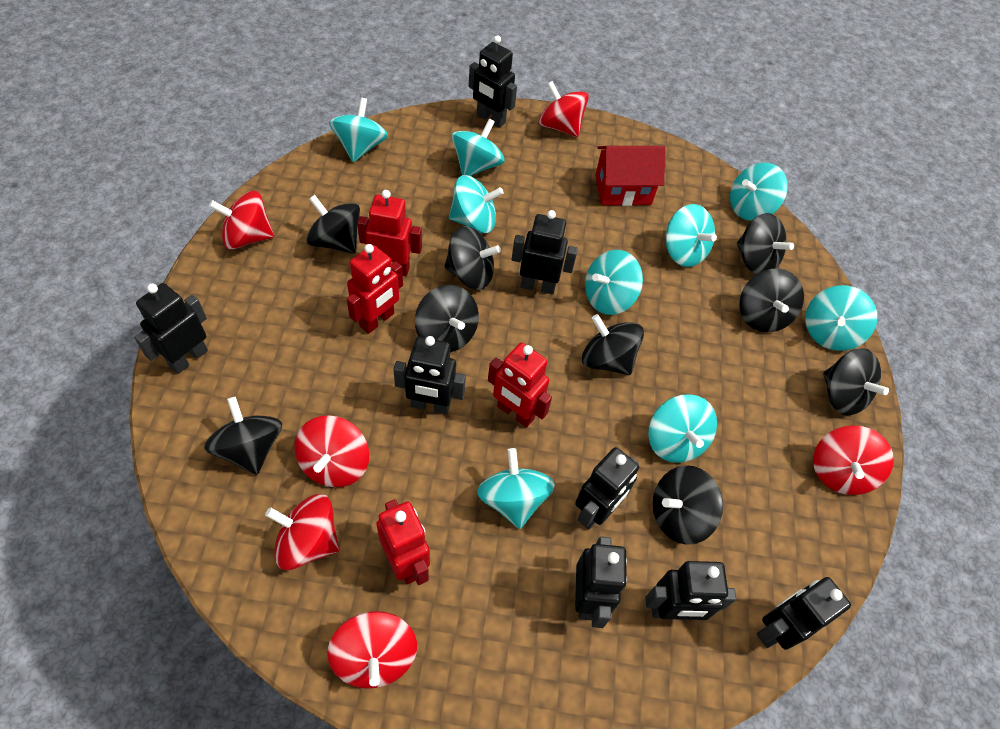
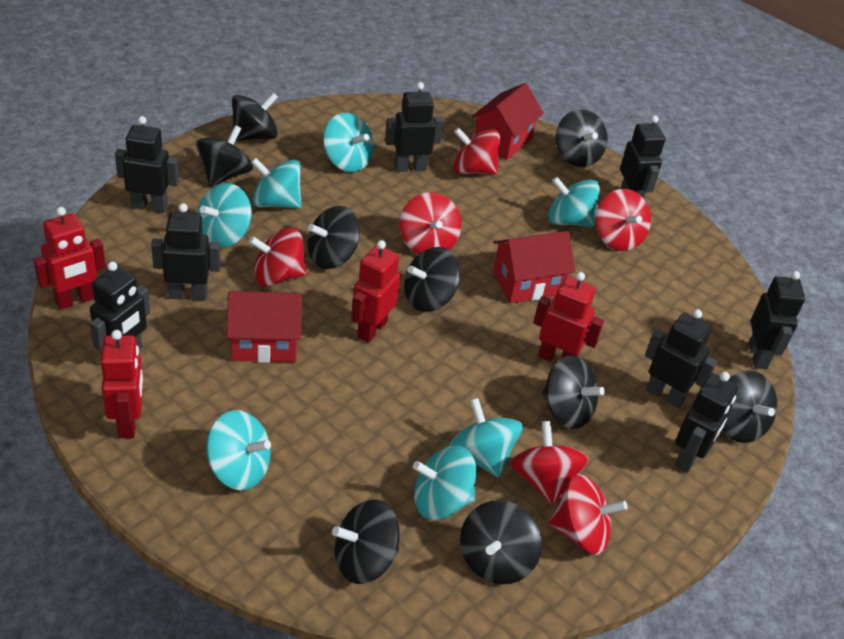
red house: [595,146,666,206] = 1 -> [226,291,302,363] [471,83,544,160] [493,231,575,304] = 3
turquoise spinning top: [329,98,388,162] [449,175,504,233] [451,119,504,176] [477,448,555,529] [585,250,643,315] [648,394,717,463] [666,204,717,267] [730,163,788,221] [805,285,877,351] = 9 -> [197,183,252,248] [206,410,271,490] [251,158,301,208] [323,113,374,172] [413,446,476,520] [449,398,523,478] [549,177,600,227] = 7

